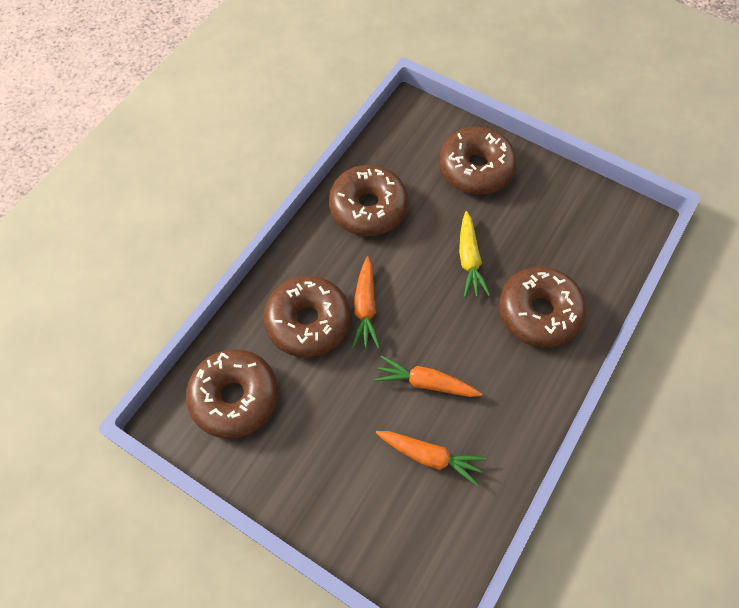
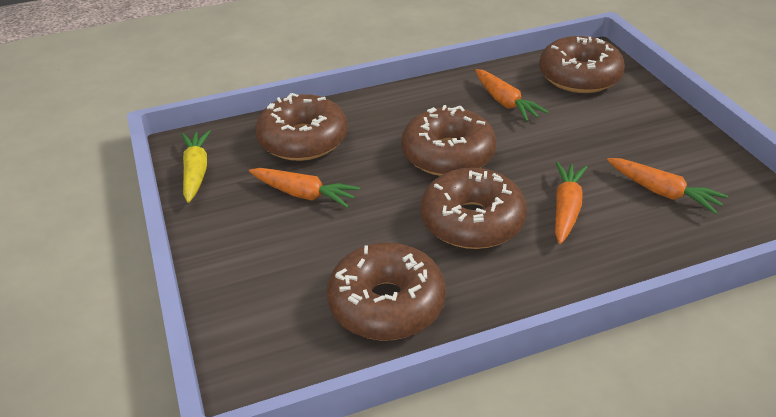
orange carrot: [352,256,380,348] [375,356,482,397] [376,431,486,486] = 3 -> [249,168,360,208] [475,69,548,122] [555,162,587,244] [607,158,728,214] = 4

